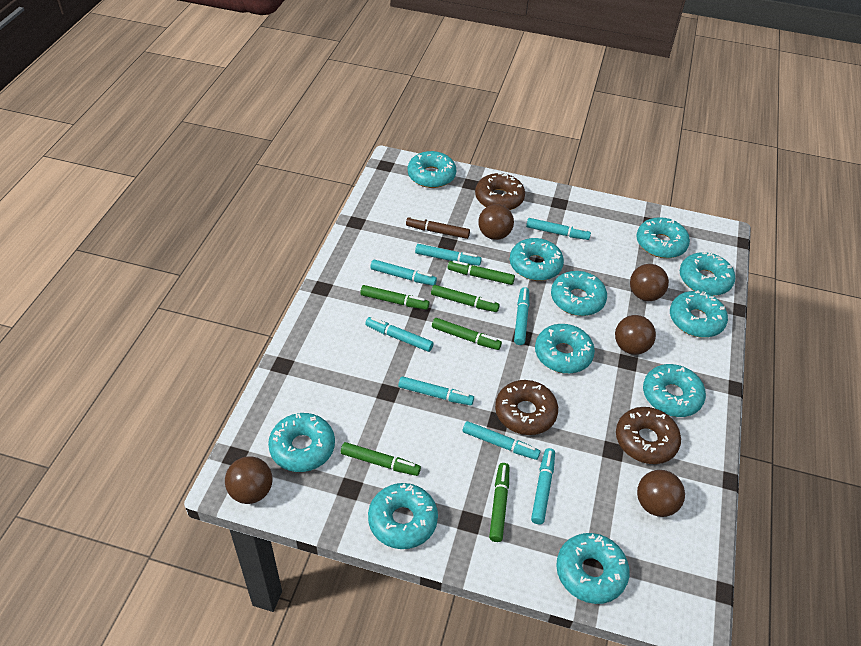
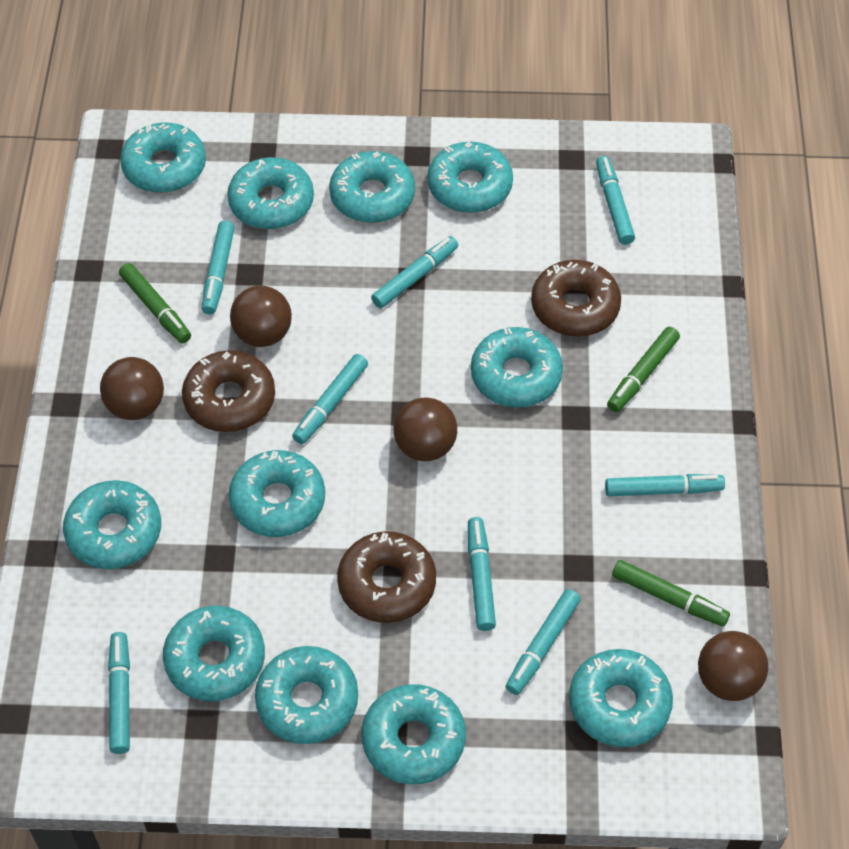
brown ball: [225,456,272,504] [478,204,514,240] [615,315,656,355] [630,264,669,301] [637,470,685,517] = 5 -> [100,357,164,420] [230,285,292,347] [394,397,457,461] [698,631,768,701] = 4
brown marker: [406,217,470,239] = 1 -> none = 0
green marker: [341,442,421,476] [360,285,429,310] [431,285,500,312] [432,318,502,350] [448,260,515,285] [489,463,509,542] = 6 -> [119,263,191,344] [607,327,680,412] [612,560,730,627] = 3

